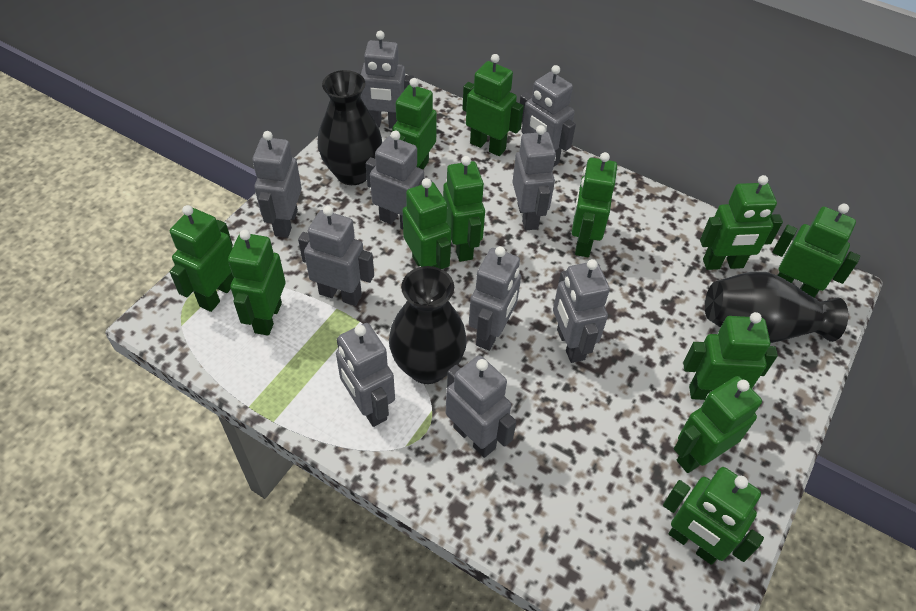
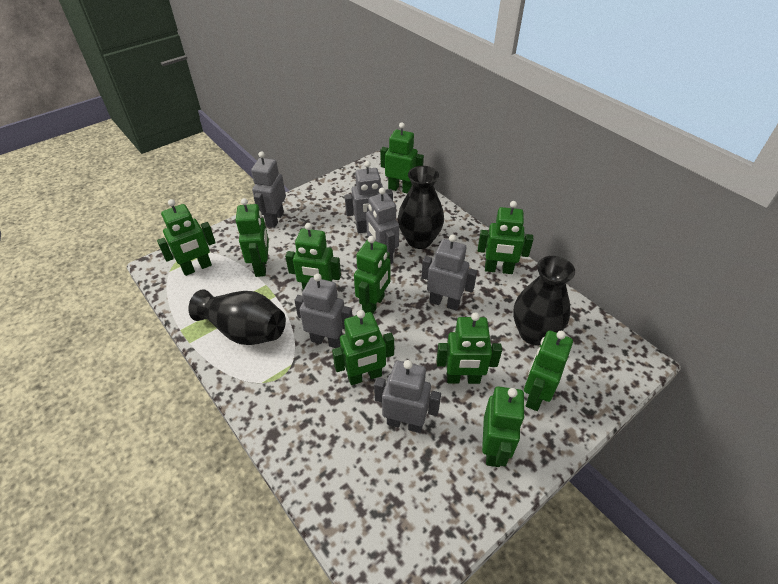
green robot: [170,205,234,312] [228,230,286,335] [392,78,437,169] [403,178,451,269] [443,156,485,262] [462,54,524,156] [572,152,617,257] [663,467,764,565] [674,376,762,473] [683,312,778,400] [700,175,783,270] [772,204,860,298] = 12 -> [157,199,216,276] [236,198,269,277] [285,223,341,290] [332,310,394,385] [354,236,391,313] [380,122,424,194] [436,312,502,384] [478,201,533,274] [482,386,525,467] [524,330,573,411] = 10
grey robot: [253,131,302,238] [298,206,374,306] [336,323,395,427] [351,31,415,129] [366,131,432,229] [446,355,516,458] [469,246,521,351] [512,125,556,230] [520,65,576,167] [553,259,610,363] = 10 -> [251,151,286,228] [294,273,352,348] [345,161,393,233] [366,188,399,264] [374,360,441,433] [421,235,477,311] = 6

